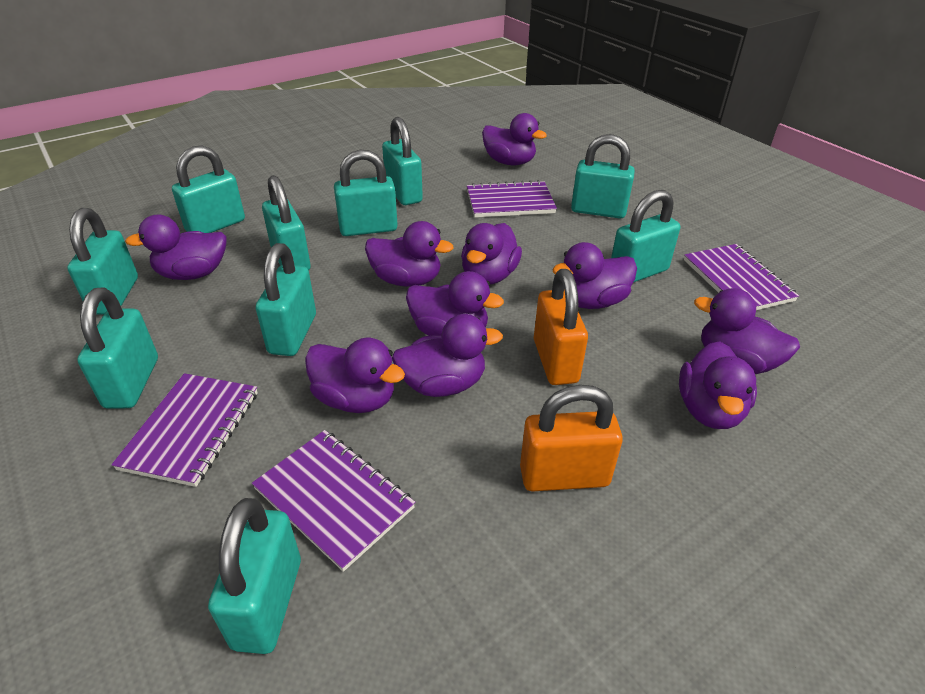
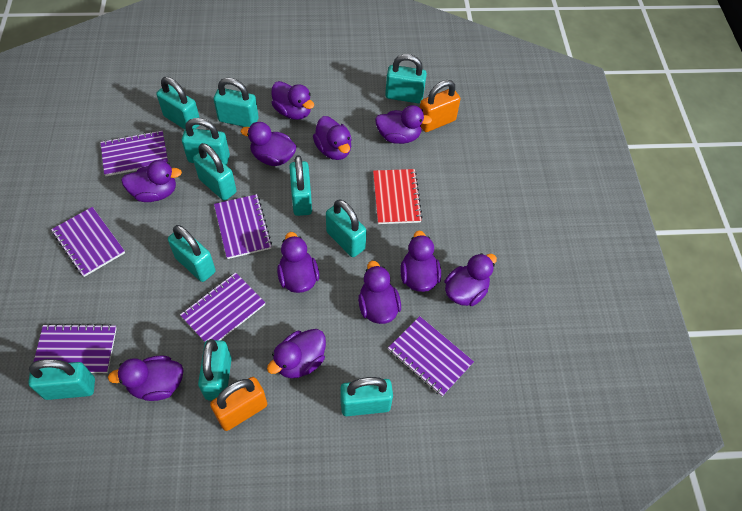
purple duck: [125,214,227,280] [305,338,405,413] [365,221,453,287] [392,314,503,397] [406,271,504,335] [461,223,522,285] [482,113,547,165] [552,242,637,309] [679,341,757,429] [694,288,800,374] = 10 -> [108,355,184,401] [121,160,182,202] [241,122,297,166] [267,329,326,378] [271,81,314,120] [277,232,319,293] [313,116,352,160] [358,261,401,324] [375,105,432,144] [400,231,441,292] [445,253,497,306] = 11
purple notebook: [111,373,258,487] [252,430,415,572] [467,180,557,217] [684,244,799,310] = 4 -> [34,324,117,373] [51,207,125,277] [100,130,168,176] [180,272,266,342] [214,194,272,259] [388,316,474,396] = 6
red notebook: none = 0 -> [373,169,422,224] = 1
turquoise padlock: [67,208,138,315] [77,288,158,409] [172,146,245,233] [208,498,301,654] [256,243,316,356] [262,175,311,270] [334,150,398,236] [382,117,423,205] [571,134,635,218] [611,190,680,283] = 10 -> [28,359,95,400] [156,77,200,129] [168,225,216,282] [182,118,230,165] [193,143,237,201] [198,339,232,401] [213,78,259,127] [289,155,312,216] [326,199,367,257] [340,377,393,416] [385,54,427,103] = 11

